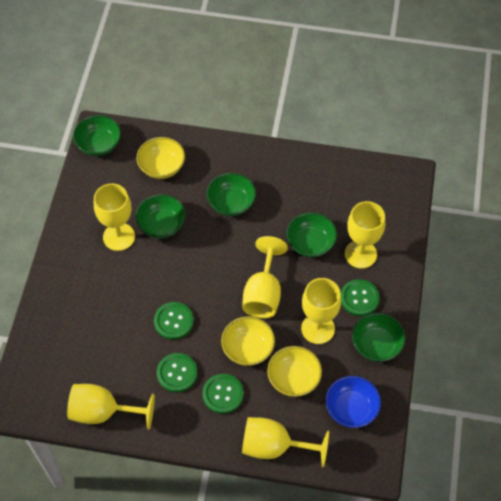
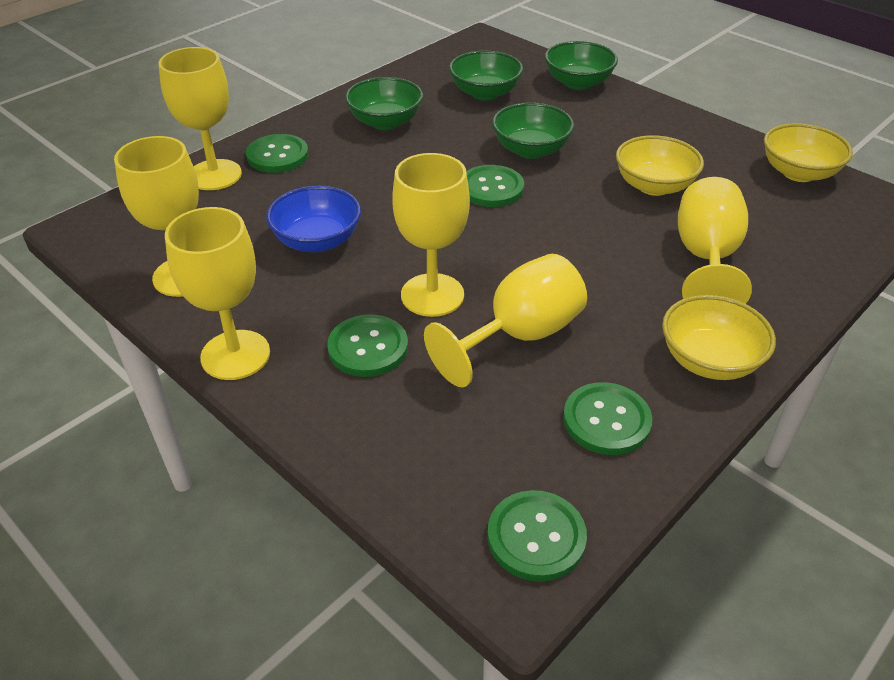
green bowl: [73,115,121,156] [135,194,186,239] [206,173,256,216] [286,212,337,257] [352,313,406,362] = 5 -> [345,77,423,130] [449,51,523,101] [492,102,574,159] [545,41,618,90] = 4
green button: [154,302,194,340] [157,353,198,392] [202,374,244,414] [341,279,380,316] = 4 -> [246,134,309,173] [327,314,408,377] [466,165,524,207] [487,490,587,582] [563,382,652,455] = 5

